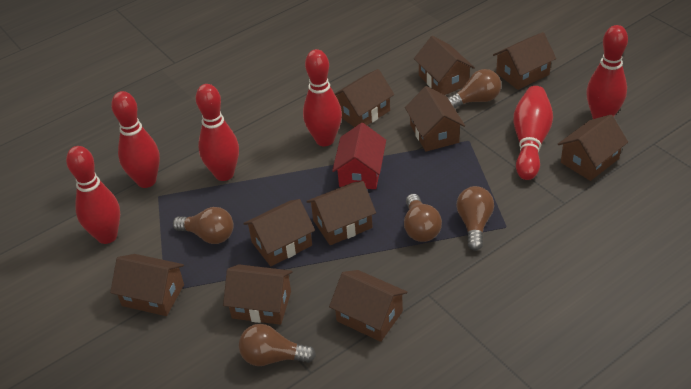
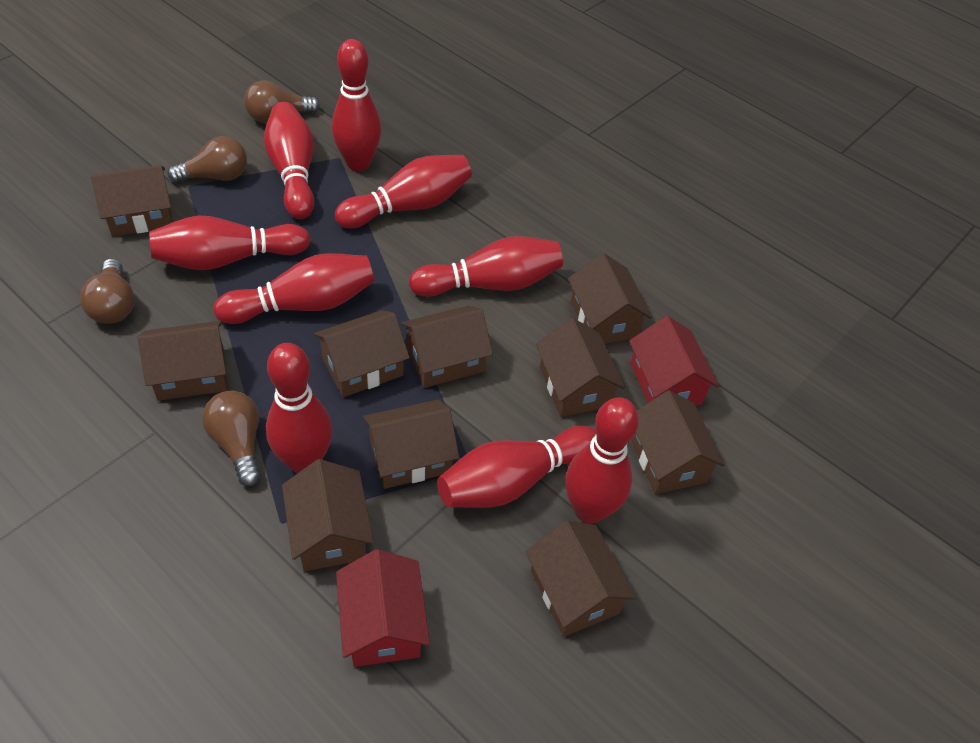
brown light bulb: [173,207,234,244] [239,324,316,366] [404,194,442,242] [448,69,501,108] [456,186,494,251] = 5 -> [80,259,135,324] [167,136,247,183] [202,391,261,486] [244,81,320,123] = 4
red bowling pin: [66,146,120,244] [111,91,160,188] [196,84,239,181] [303,49,342,146] [513,86,553,180] [586,25,628,119] = 6 -> [149,216,310,270] [214,253,375,324] [264,102,314,219] [266,343,332,473] [332,39,381,171] [335,155,472,228] [409,236,563,297] [437,426,596,508] [565,397,639,524] = 9
red house: [332,123,386,189] = 1 -> [336,549,430,667] [629,316,719,406] = 2

